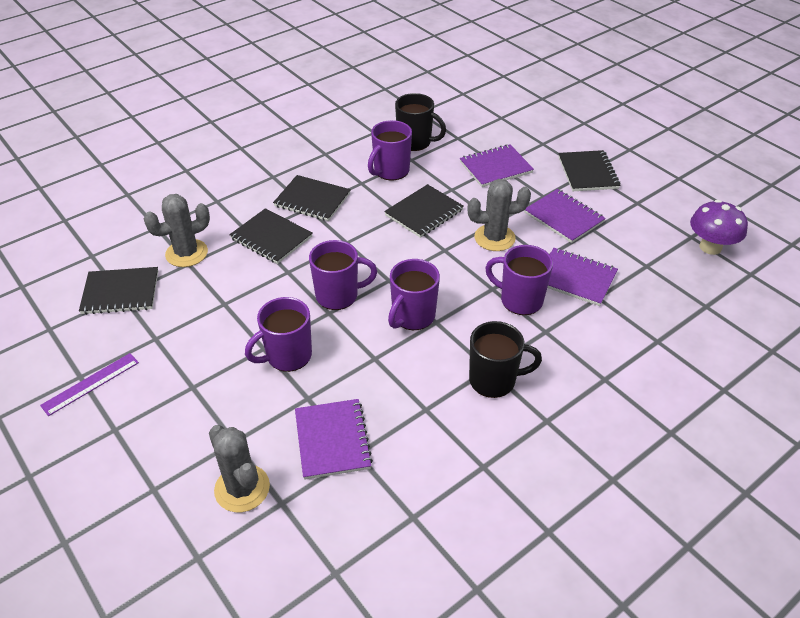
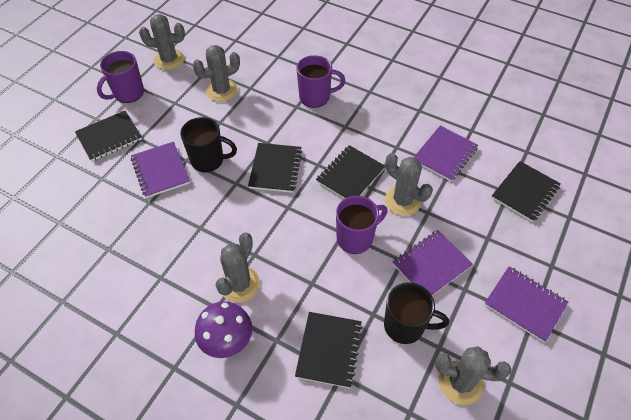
grey cactus: [144,194,210,267] [209,425,270,512] [468,179,531,251] = 3 -> [139,14,185,70] [193,45,240,102] [216,232,260,303] [385,153,433,216] [435,346,511,405] = 5
purple mug: [245,297,312,372] [309,240,377,310] [368,120,412,180] [388,259,440,330] [485,245,553,315] = 5 -> [97,51,144,103] [296,55,345,108] [336,196,388,254] = 3
purple ruler: [40,353,139,416] = 1 -> none = 0

